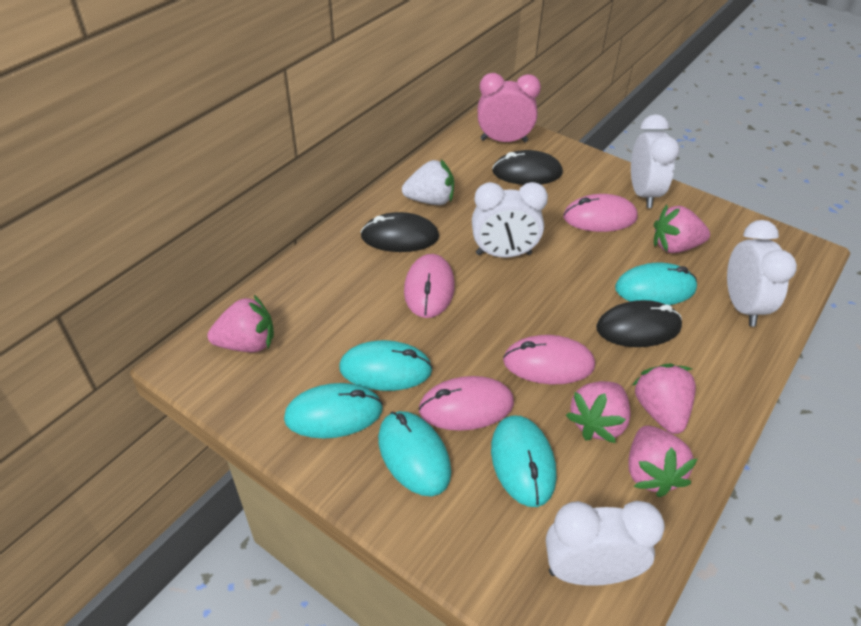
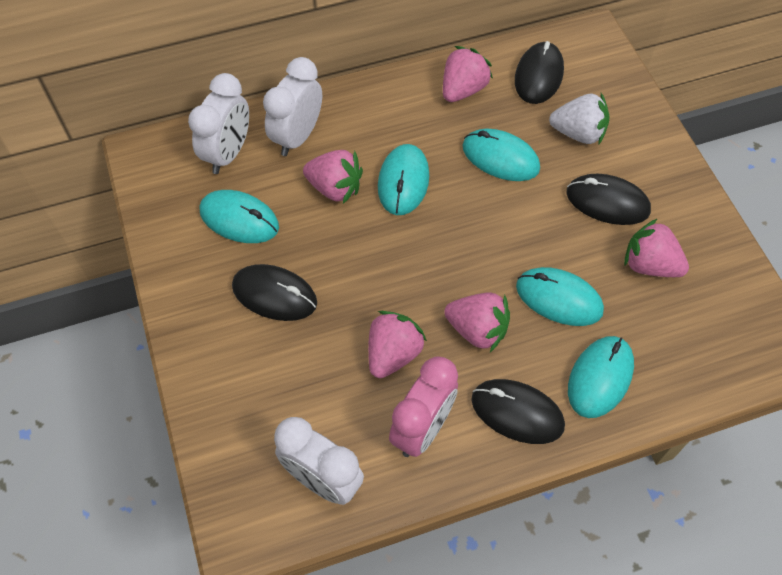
black mouse: [360,212,439,252] [492,150,563,185] [596,300,682,347] = 3 -> [232,264,317,321] [471,379,565,444] [515,41,564,104] [566,173,651,225] = 4
pink mouse: [404,254,455,318] [418,376,514,431] [503,335,595,384] [563,194,638,232] = 4 -> none = 0
white clock: [472,182,548,258] [546,501,665,586] [631,114,680,208] [727,220,797,327] = 4 -> [188,73,249,174] [263,57,322,156] [274,417,364,505] = 3

